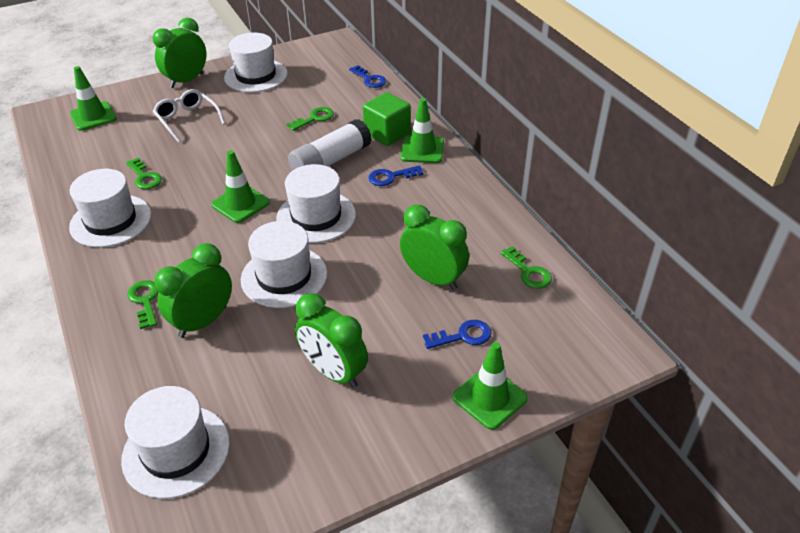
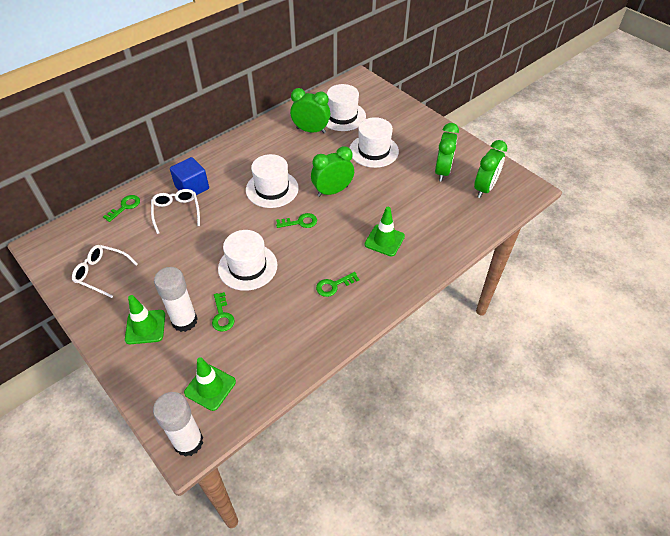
blue cube: none = 0 -> [170,157,209,195] = 1
blue key: [349,65,387,88] [368,165,424,186] [423,320,491,349] = 3 -> none = 0
green cube: [363,92,411,146] = 1 -> none = 0
green traffic cone: [70,66,117,131] [211,150,270,223] [400,98,444,163] [452,342,528,430] = 4 -> [125,295,165,344] [184,357,236,411] [364,207,405,256] = 3
white glasses: [153,89,225,143] = 1 -> [72,245,138,298] [151,189,200,234] = 2
white glue stick: [288,119,372,171] = 1 -> [153,392,203,457] [154,267,198,332] = 2
white hat: [69,169,151,247] [121,386,230,499] [224,33,288,92] [241,221,327,308] [276,164,356,243] = 5 -> [218,230,277,291] [246,154,299,208] [326,84,366,131] [350,117,399,168] = 4

